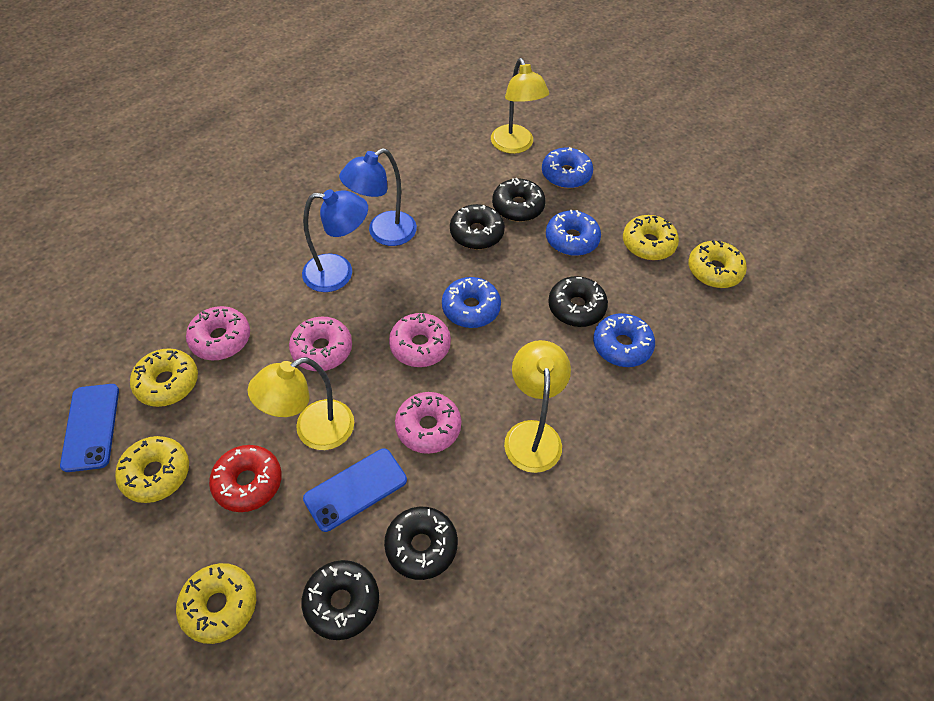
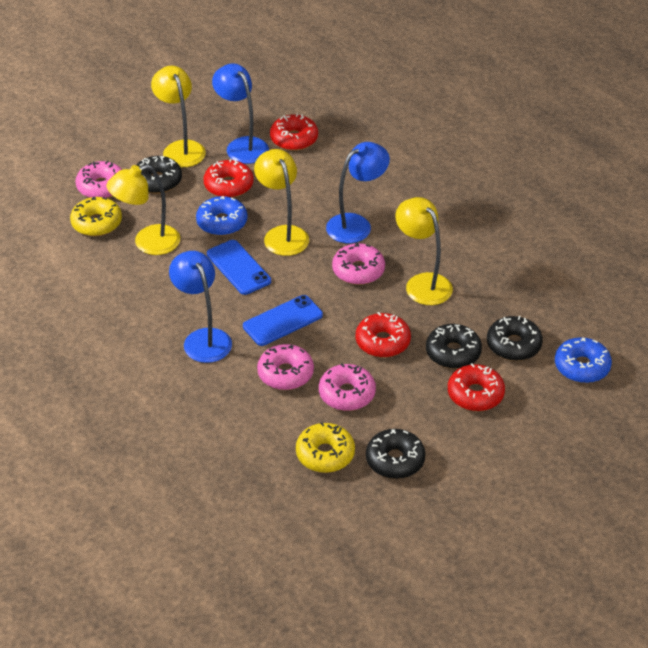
black donut: [302,560,379,640] [384,507,458,580] [450,204,505,249] [492,178,546,222] [548,276,608,327] = 5 -> [136,156,182,194] [366,429,426,479] [426,324,482,369] [487,316,543,361] = 4
blue donut: [442,277,501,328] [542,147,593,188] [546,210,601,256] [593,313,655,367] = 4 -> [196,196,247,236] [555,337,612,383] = 2
blue lamp: [302,189,368,292] [339,148,417,246] = 2 -> [169,251,232,363] [212,63,269,164] [326,142,390,243] = 3
red donut: [209,445,282,512] = 1 -> [204,159,254,198] [270,113,318,151] [356,312,411,357] [448,363,505,411] = 4
yellow donut: [115,436,189,503] [130,348,198,407] [176,563,256,644] [623,215,679,260] [688,240,747,288] = 5 -> [70,197,122,236] [296,422,355,473] = 2
yellow lamp: [248,357,354,450] [491,58,549,154] [504,340,571,473] = 3 -> [107,164,180,255] [151,66,206,167] [254,149,309,256] [396,197,453,305] = 4

